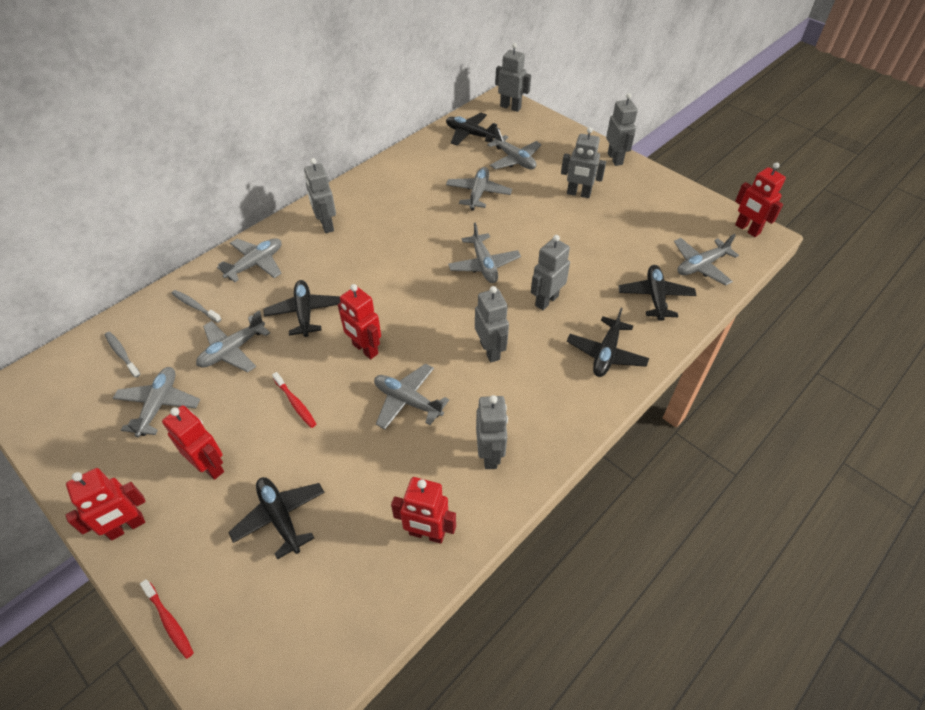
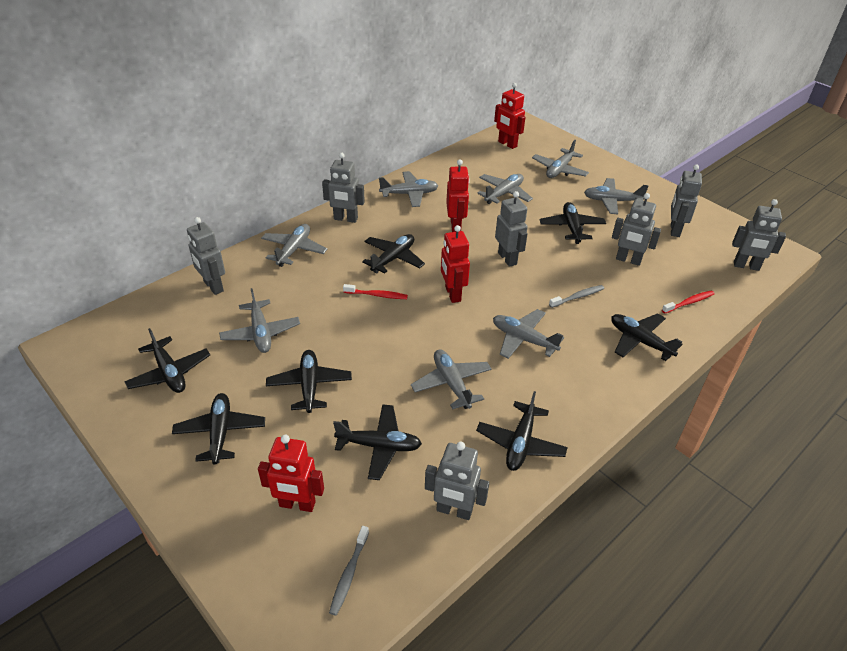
black plane: [228,477,325,560] [263,280,340,337] [446,113,500,146] [567,308,649,377] [618,265,697,321] = 5 -> [124,328,210,393] [172,393,265,464] [266,350,352,413] [333,404,422,480] [362,234,425,274] [476,391,568,471] [540,202,606,244] [611,313,682,361] = 8
red robot: [66,468,146,540] [162,405,224,480] [338,284,381,359] [391,477,456,544] [735,162,786,237] = 5 -> [258,435,324,512] [441,225,470,303] [446,159,470,232] [494,83,525,149] = 4

